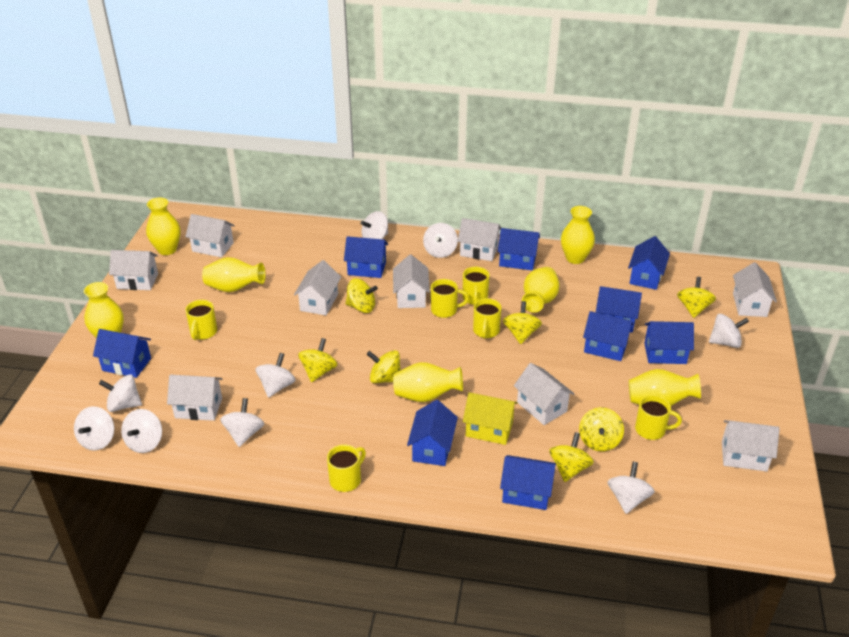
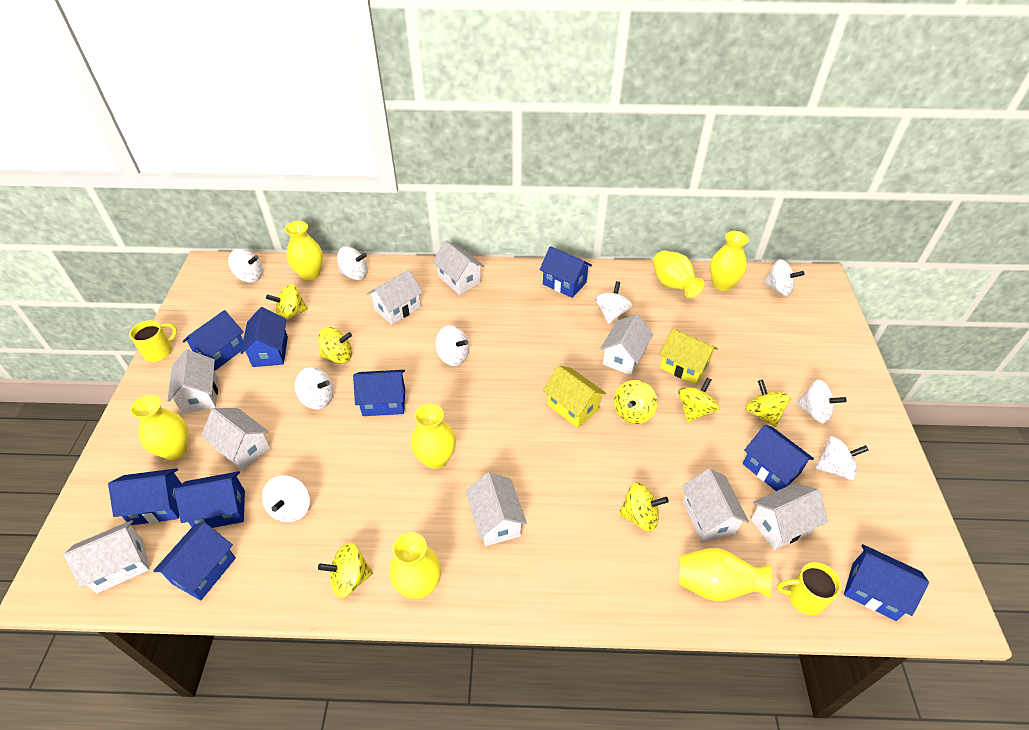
yellow house: [463,392,518,445] = 1 -> [543,365,606,428] [660,328,718,385] = 2
yellow mug: [185,300,217,340] [327,444,366,492] [431,279,469,318] [462,267,489,305] [473,298,501,339] [635,395,682,440] = 6 -> [130,320,177,362] [777,562,841,615] = 2

